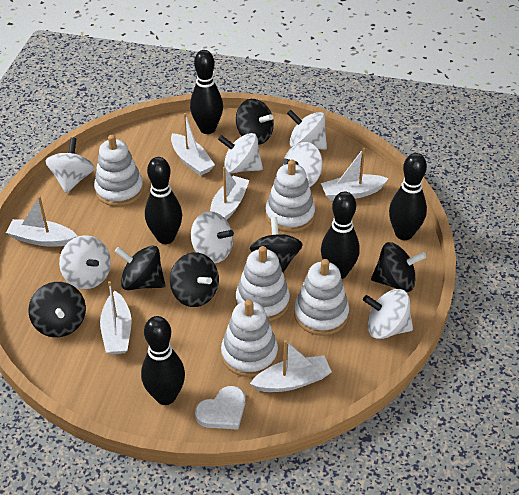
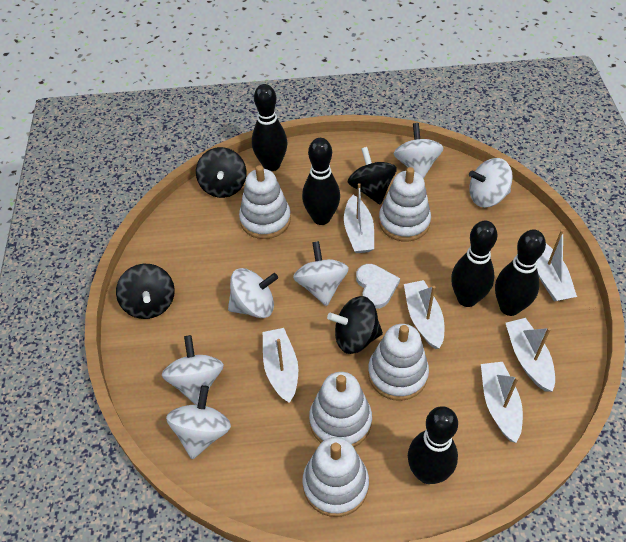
black spinning top: [28,282,86,337] [114,245,165,290] [170,252,219,307] [236,99,274,145] [250,217,303,273] [371,242,426,292] = 6 -> [116,264,175,319] [196,147,246,198] [327,296,383,354] [348,147,397,205] = 4
white spinning top: [45,137,95,193] [59,235,111,289] [191,211,234,263] [218,133,263,174] [283,142,323,187] [287,110,327,150] [363,289,413,339] = 7 -> [162,335,224,405] [166,385,231,459] [228,268,278,318] [293,241,349,306] [394,123,444,179] [469,158,513,207] = 6

